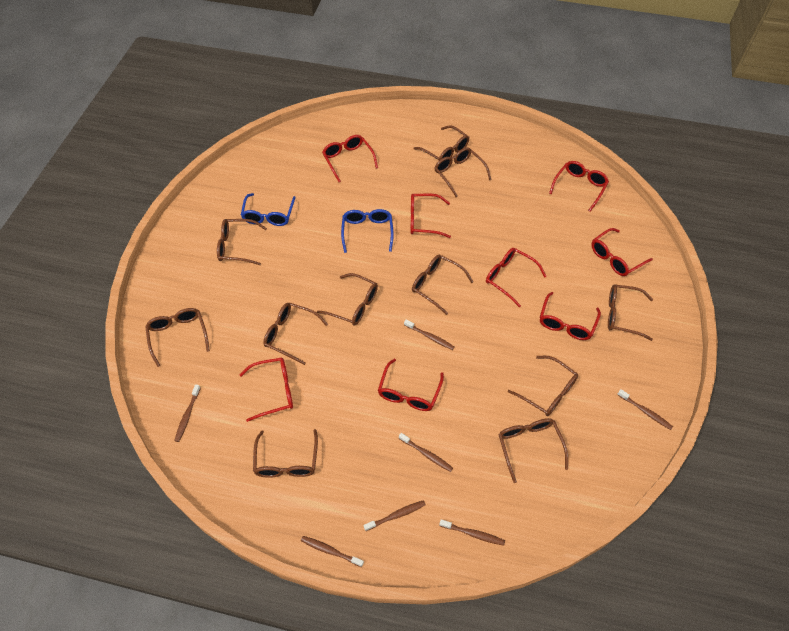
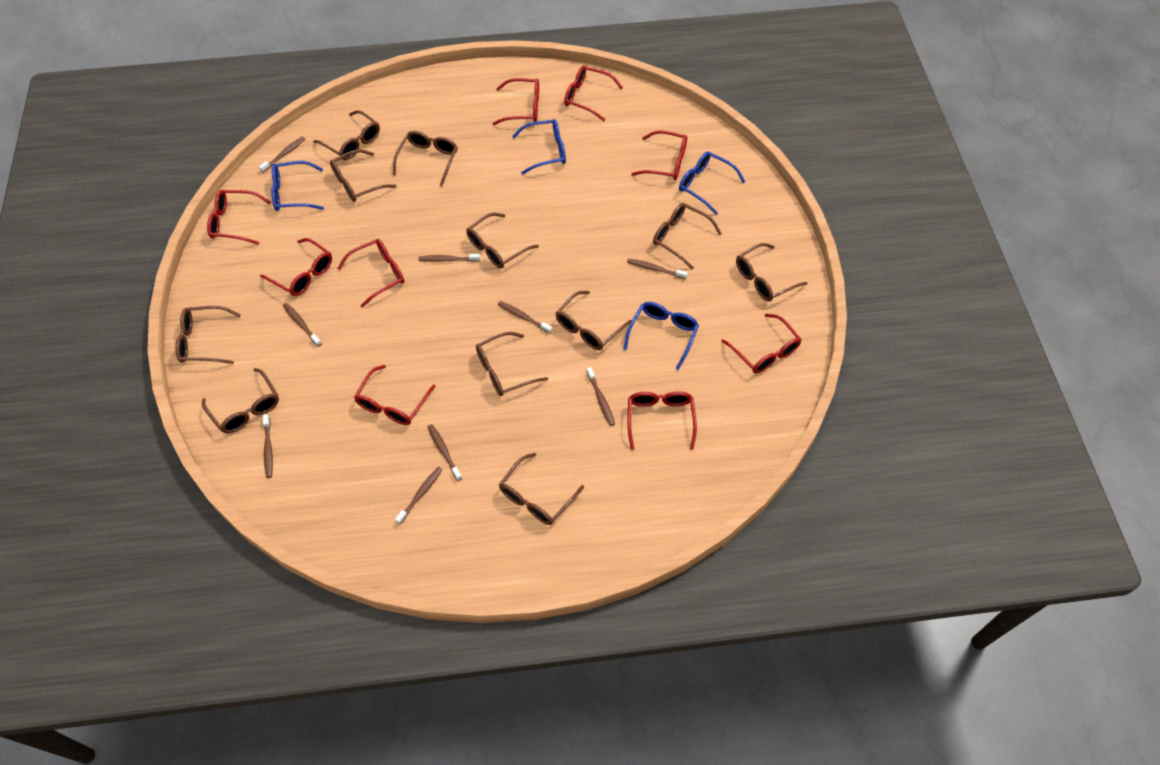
blue glasses: [241,193,296,226] [341,209,394,253] = 2 -> [271,161,324,211] [512,119,566,175] [624,302,699,370] [679,151,745,215] = 4
brown toothbrush: [174,384,201,442] [301,536,364,567] [364,500,426,531] [399,433,453,472] [404,319,454,350] [439,519,505,546] [617,389,673,430] = 7 -> [259,137,305,173] [263,414,273,478] [283,303,322,347] [395,467,443,524] [418,254,480,262] [428,424,462,481] [498,301,552,334] [586,367,615,426] [627,258,688,279] = 9
red glasses: [240,358,293,422] [322,135,378,182] [378,359,444,411] [411,194,451,238] [486,248,547,308] [540,292,601,340] [549,161,609,212] [591,228,653,276] = 8 -> [207,190,271,245] [260,238,332,296] [337,239,405,307] [354,365,436,425] [492,78,539,125] [564,65,623,121] [627,391,697,450] [631,130,687,180] [721,313,802,374] = 9

